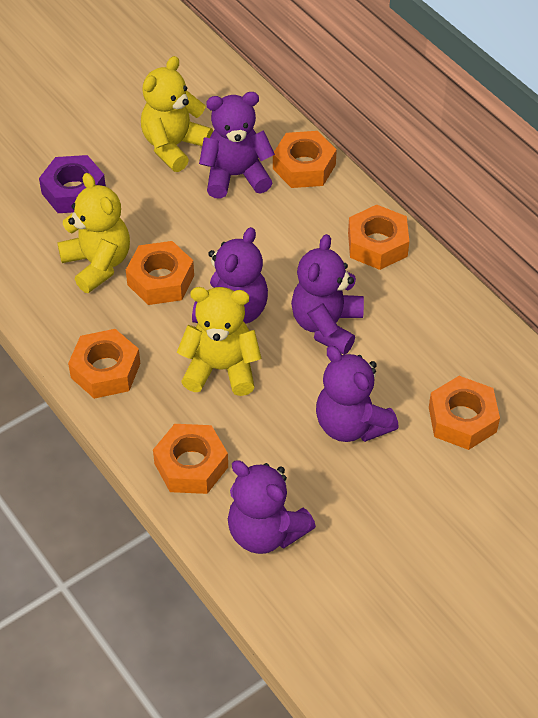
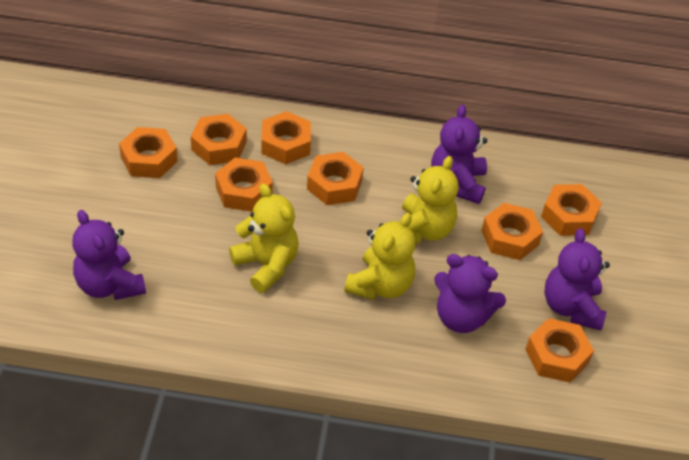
orange nut: [68,329,141,399] [126,241,194,305] [153,424,228,494] [273,131,337,188] [348,205,409,270] [429,376,500,450] = 6 -> [119,127,178,178] [191,114,247,165] [215,157,273,212] [262,111,311,164] [307,152,364,205] [481,203,543,260] [525,318,594,383] [541,184,602,236] = 8
purple nut: [39,155,106,213] = 1 -> none = 0
purple teddy bear: [192,227,268,324] [199,92,275,199] [228,460,316,554] [291,234,364,355] [316,346,399,442] = 5 -> [72,210,146,300] [431,105,487,204] [434,254,506,333] [544,228,610,330] = 4

